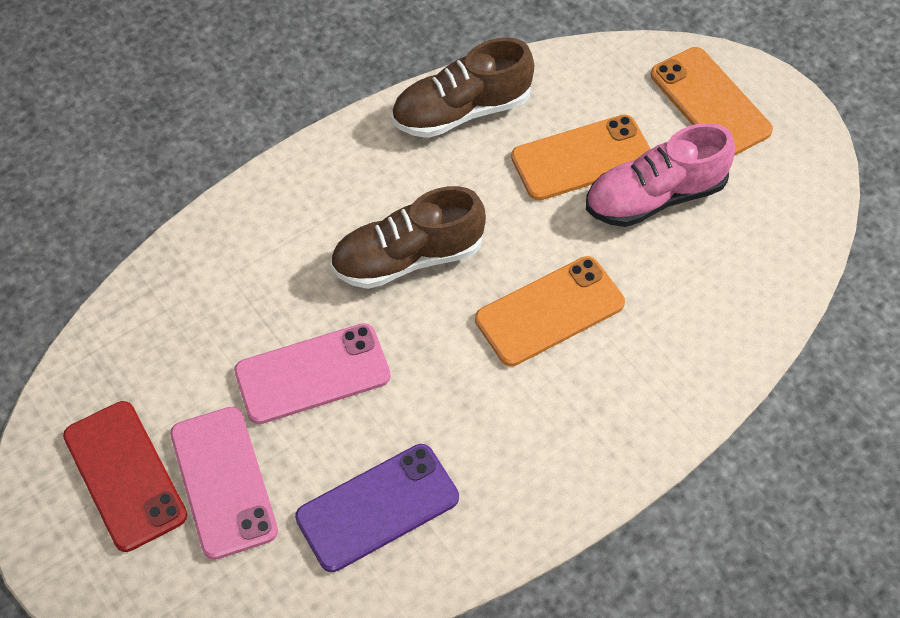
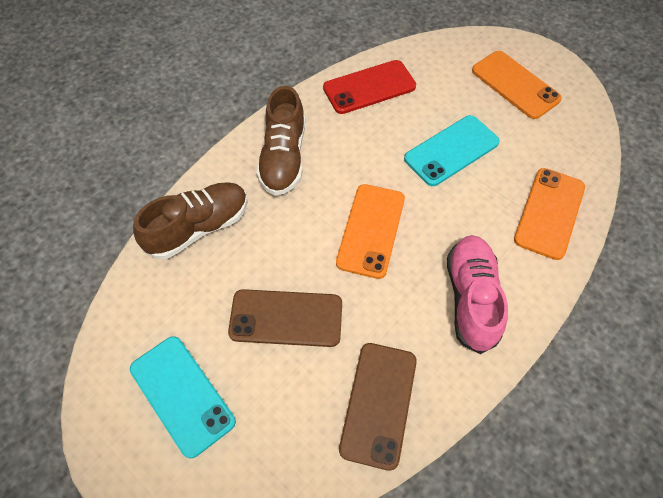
brown phone: none = 0 -> [228,289,342,347] [339,343,417,471] = 2
pink phone: [170,406,278,560] [234,323,391,424] = 2 -> none = 0
purple phone: [295,444,459,572] = 1 -> none = 0
turquoise phone: none = 0 -> [130,336,236,459] [404,115,500,186] = 2

